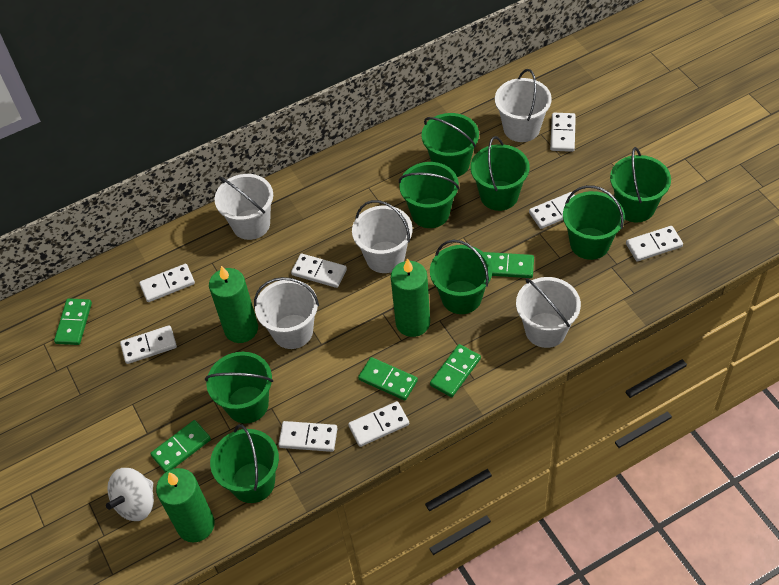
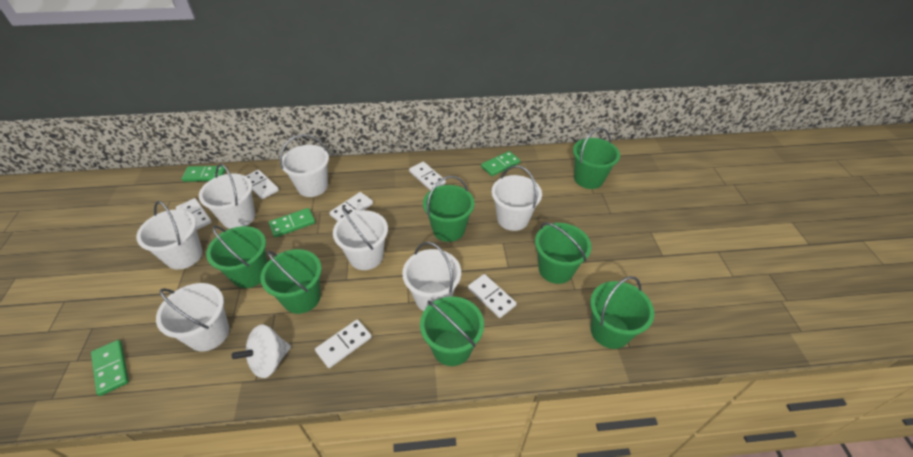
green bucket: [205,352,273,423] [210,424,279,503] [399,162,459,228] [421,113,479,177] [430,240,492,314] [470,136,530,211] [563,185,625,260] [610,147,671,222] = 8 -> [206,225,267,288] [261,249,322,314] [420,296,484,366] [423,176,475,242] [535,222,591,284] [573,127,620,189] [590,276,654,349] = 7
green candle: [156,468,215,542] [209,266,258,343] [391,258,430,337] = 3 -> none = 0
green domino: [54,298,92,345] [150,420,211,473] [358,357,418,400] [430,344,481,397] [484,252,534,278] = 5 -> [91,340,129,396] [182,166,226,182] [269,208,315,238] [481,151,520,176] = 4
white bucket: [215,174,273,240] [254,277,319,349] [352,200,413,273] [495,69,552,142] [516,277,581,348] = 5 -> [136,201,203,270] [156,283,229,351] [199,164,255,229] [280,134,329,197] [333,207,388,270] [402,242,461,311] [492,165,542,231] = 7
white domino: [120,325,177,364] [139,264,195,302] [278,421,338,452] [291,254,347,288] [348,401,409,447] [529,192,575,229] [550,113,576,152] [626,226,683,262] = 8 -> [176,198,212,230] [246,170,279,199] [315,319,372,368] [329,192,373,221] [409,162,446,190] [468,274,516,318] = 6

